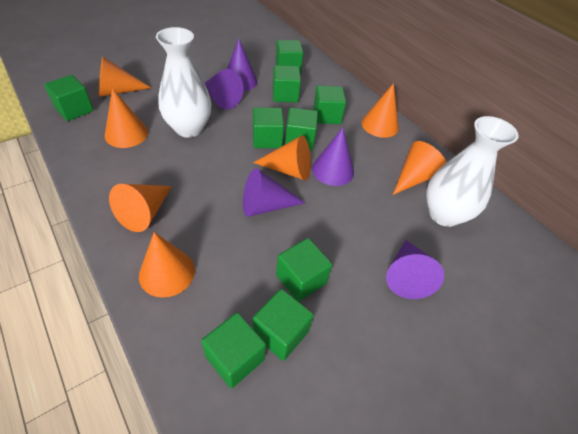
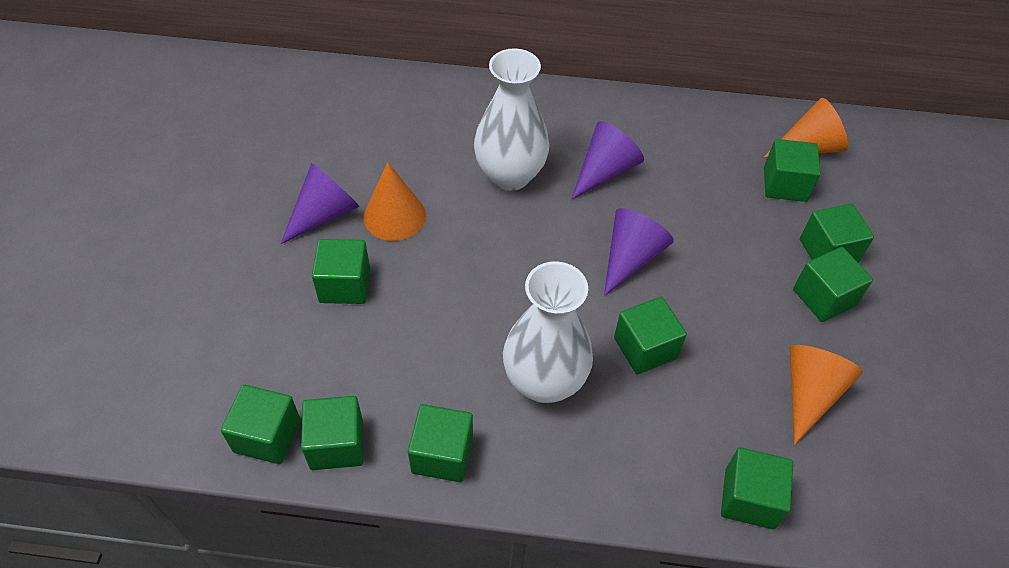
orange cone: [99,57,151,97] [105,88,148,148] [109,184,172,232] [139,232,195,298] [253,135,311,181] [361,83,399,138] [393,141,447,195] = 7 -> [363,162,426,241] [763,98,848,158] [790,345,863,445] = 3
purple cone: [204,69,244,110] [227,39,257,91] [243,168,305,217] [312,128,354,186] [386,240,444,299] = 5 -> [281,163,360,244] [572,121,644,199] [604,208,674,296] = 3

